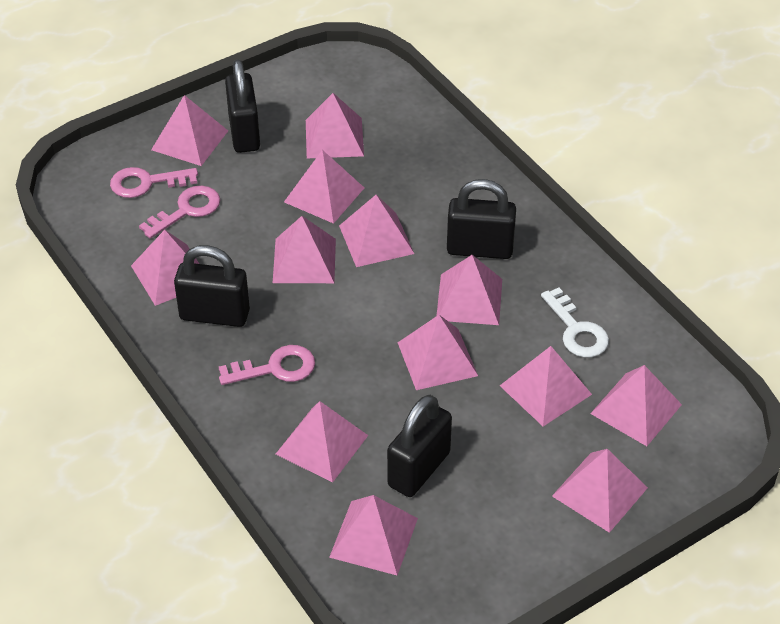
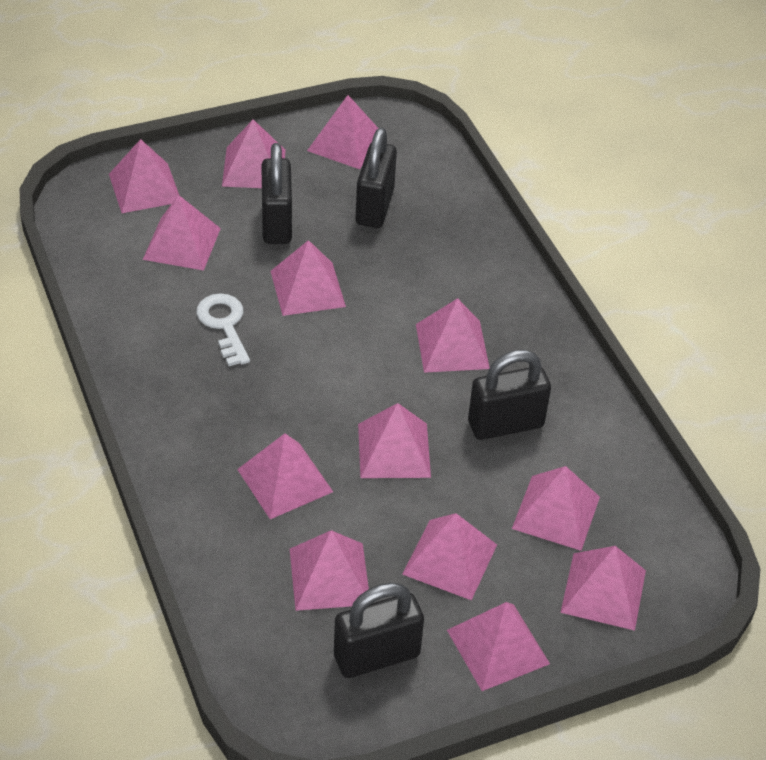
pink key: [110,167,198,198] [139,186,220,239] [219,345,315,385] = 3 -> none = 0

